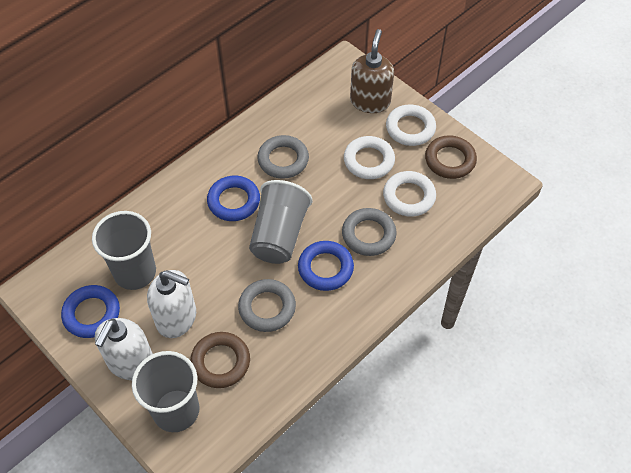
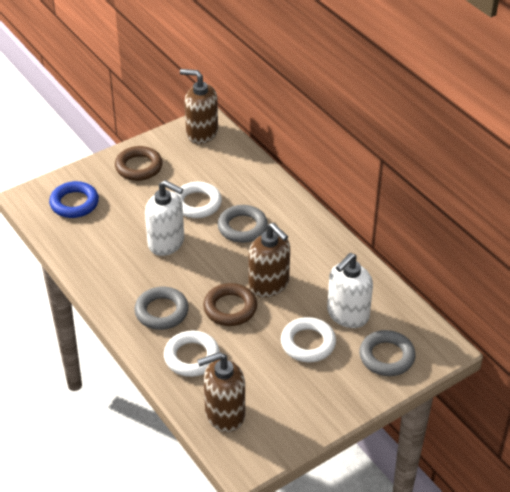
blue ring: [61,285,120,338] [207,176,260,221] [298,241,354,291] = 3 -> [49,181,99,218] = 1
brown soap dispenser: [350,29,394,113] = 1 -> [180,69,218,144] [197,352,245,432] [248,223,290,297] = 3
grey cup: [92,211,156,290] [132,351,199,432] [249,180,312,264] = 3 -> none = 0

